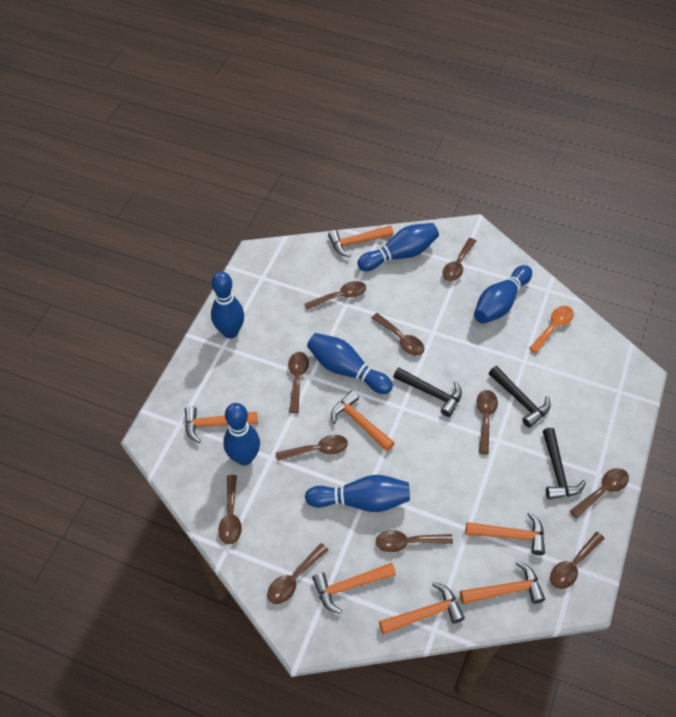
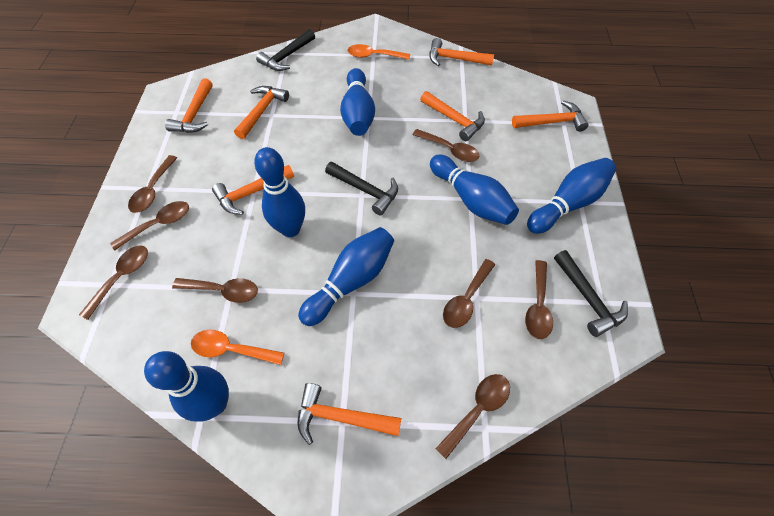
brown spoon: [218,475,242,545] [267,543,329,604] [276,435,348,461] [288,352,309,413] [304,281,366,310] [372,313,424,356] [376,530,453,552] [442,238,476,281] [476,390,498,454] [550,532,605,589] [570,468,629,519] = 11 -> [79,245,148,320] [110,201,189,251] [128,155,177,213] [172,278,258,303] [412,129,479,162] [435,374,510,459] [443,259,495,328] [525,260,553,339] = 8
orange spoon: [529,306,574,353] = 1 -> [191,330,284,365] [348,44,410,60] = 2

